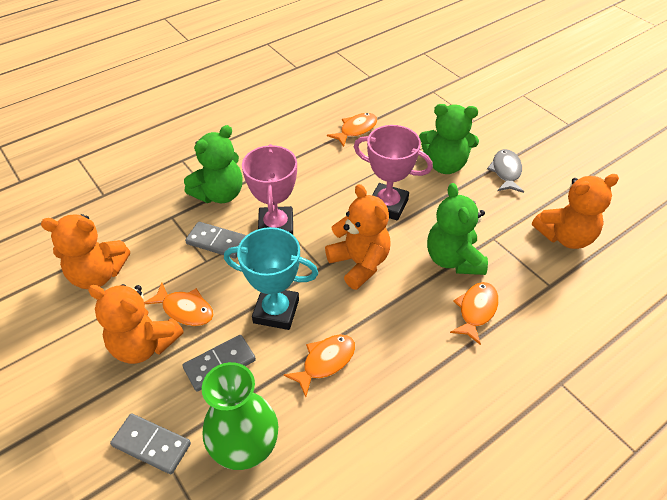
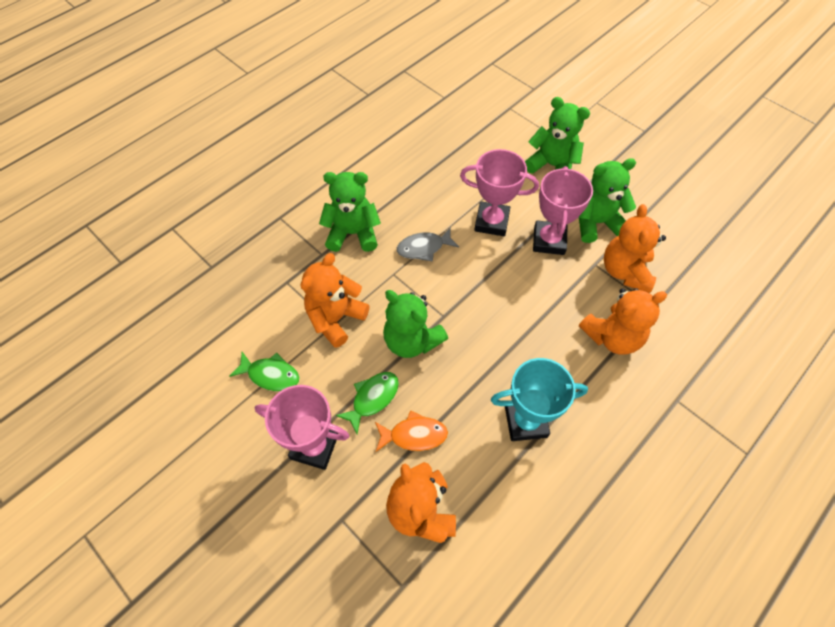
green fish: none = 0 -> [229,352,300,391] [336,372,399,434] = 2
green teddy bear: [184,125,243,203] [419,104,479,174] [427,183,488,275] = 3 -> [319,172,381,252] [383,290,448,358] [525,97,590,173] [578,158,636,243] = 4
green vase: [202,362,278,470] = 1 -> none = 0
grey domino: [110,413,191,474] [182,335,256,392] [185,222,247,259] = 3 -> none = 0
orange fish: [144,282,214,326] [284,334,355,397] [327,113,377,147] [450,282,499,345] = 4 -> [375,410,448,452] = 1
pink trophy: [242,144,297,235] [354,125,433,221] = 2 -> [255,385,349,470] [460,149,539,236] [533,166,593,255] = 3

